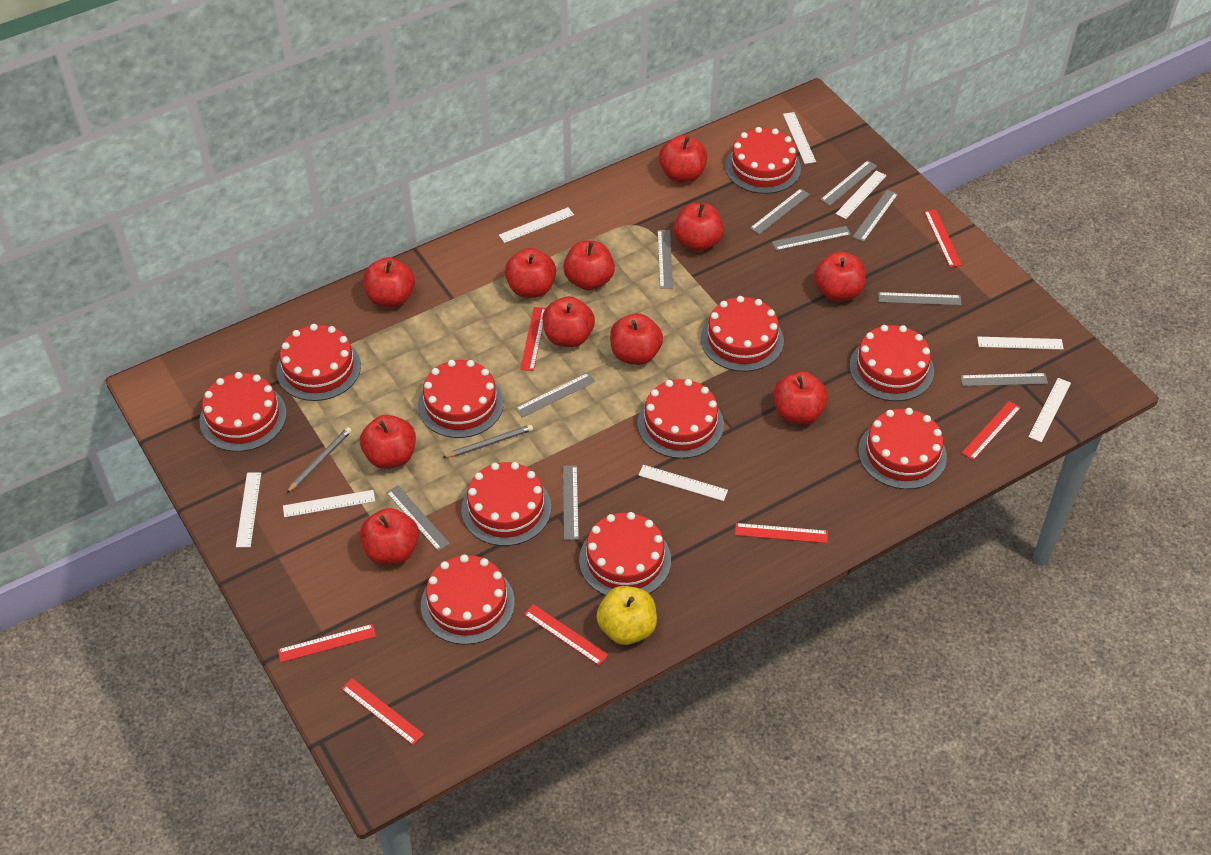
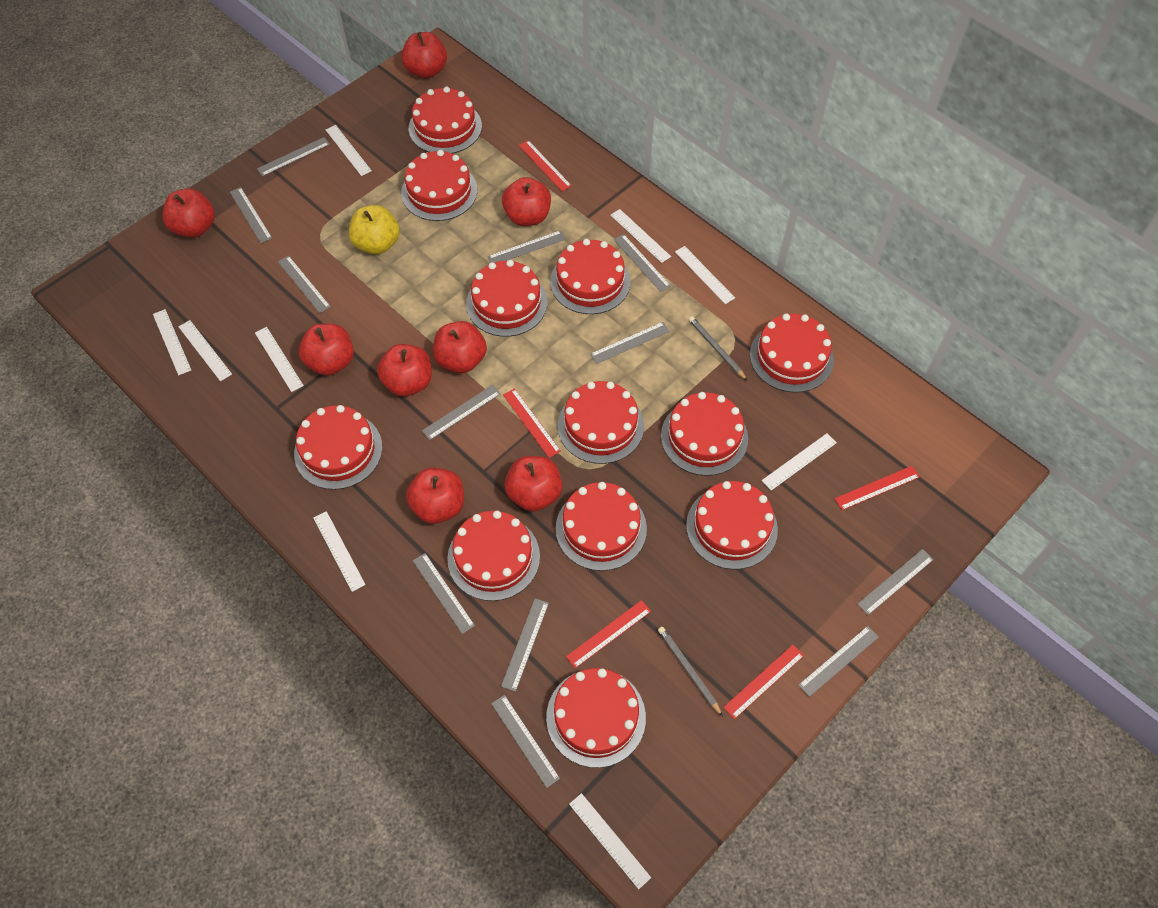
grey ruler: [386,485,450,551] [515,373,596,418] [563,465,579,540] [657,230,673,289] [750,188,810,234] [772,226,851,251] [820,160,877,205] [853,190,898,242] [878,292,962,305] [960,373,1048,386] = 10 -> [230,187,272,243] [257,137,330,176] [278,256,331,313] [413,553,475,634] [422,385,501,440] [488,230,566,263] [491,695,560,788] [501,598,549,692] [590,322,670,364] [614,234,671,292] [798,626,879,697] [857,549,934,615] = 12
red apple: [360,415,416,469] [360,508,419,564] [363,257,415,307] [505,248,556,298] [542,296,595,347] [563,241,615,290] [610,313,663,365] [659,135,707,183] [673,203,724,252] [773,371,828,424] [814,251,866,301] = 11 -> [163,188,215,238] [299,324,354,376] [377,344,432,397] [401,32,447,79] [406,467,464,524] [433,321,487,373] [502,177,551,226] [505,456,562,512] = 8
red cake: [199,372,287,452] [276,324,361,401] [418,360,504,438] [421,555,515,645] [461,462,551,546] [579,512,671,595] [637,379,724,459] [701,296,784,372] [725,127,801,194] [849,325,934,401] [858,408,947,489] = 11 -> [294,405,382,490] [401,150,477,221] [409,87,482,154] [447,511,540,601] [466,260,547,337] [546,668,646,768] [550,239,630,314] [556,482,647,571] [558,381,644,464] [661,392,748,476] [686,481,778,570] [750,313,834,393] = 12
red ruler: [278,624,376,662] [341,678,424,745] [520,307,545,371] [524,604,608,665] [735,523,828,543] [924,209,962,267] [962,401,1021,460] = 7 -> [503,388,561,458] [519,140,572,191] [566,600,651,668] [723,645,804,719] [835,466,920,510] = 5
white ruler: [236,472,261,547] [283,490,375,517] [499,207,574,243] [638,465,728,501] [783,112,816,164] [836,170,887,219] [977,337,1063,350] [1028,378,1071,442] = 8 -> [153,309,191,375] [179,320,232,381] [255,327,304,392] [313,511,366,592] [326,125,372,176] [569,793,651,889] [611,209,671,263] [675,246,735,304] [762,433,837,490] = 9

